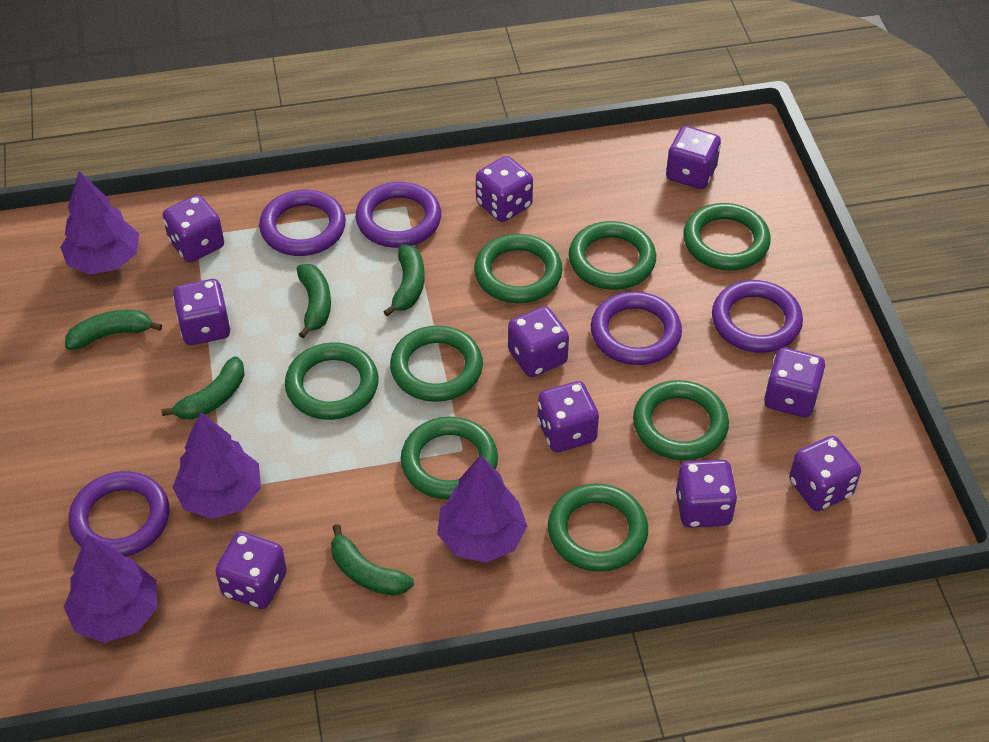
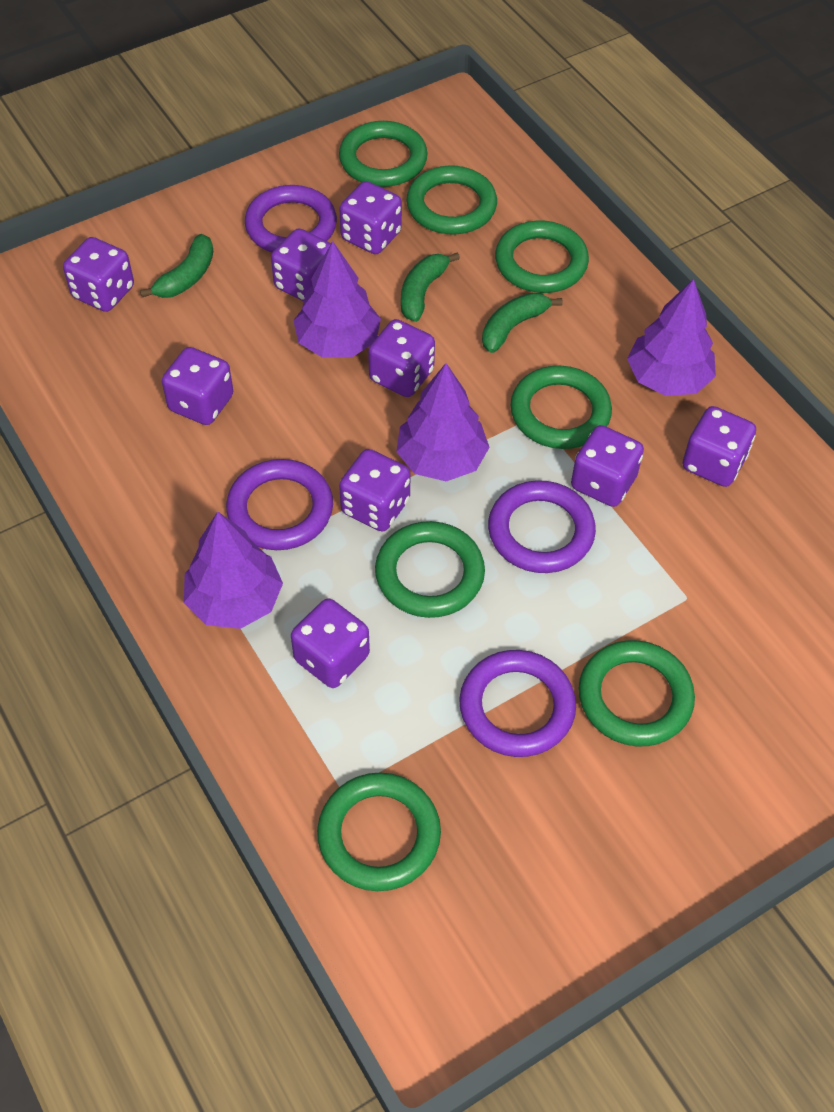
green banana: [65,310,162,350] [161,356,245,420] [297,264,331,338] [331,524,414,596] [384,245,425,317] = 5 -> [140,234,213,298] [401,252,460,322] [482,293,563,353] = 3
green ring: [285,342,379,420] [390,326,483,402] [401,417,498,499] [474,234,563,303] [548,483,648,572] [569,221,656,290] [633,380,729,460] [683,203,771,271] = 8 -> [317,773,441,891] [339,121,428,187] [375,521,485,618] [406,165,497,234] [495,220,589,293] [510,366,612,449] [579,640,695,746] = 7
purple dice: [163,195,224,262] [173,279,231,345] [215,532,287,609] [476,156,533,222] [508,306,569,377] [537,381,599,452] [666,126,721,189] [676,460,737,528] [764,348,825,417] [789,436,861,511] = 10 -> [63,237,134,312] [162,347,233,425] [271,228,331,302] [291,598,370,688] [339,181,402,254] [339,449,410,531] [368,319,435,397] [571,425,644,507] [683,406,756,487] = 9
purple ring: [68,471,170,557] [259,190,346,256] [355,182,441,248] [591,292,682,365] [712,280,803,353] = 5 -> [226,459,333,550] [245,185,337,252] [459,650,576,757] [488,480,596,573] = 4

